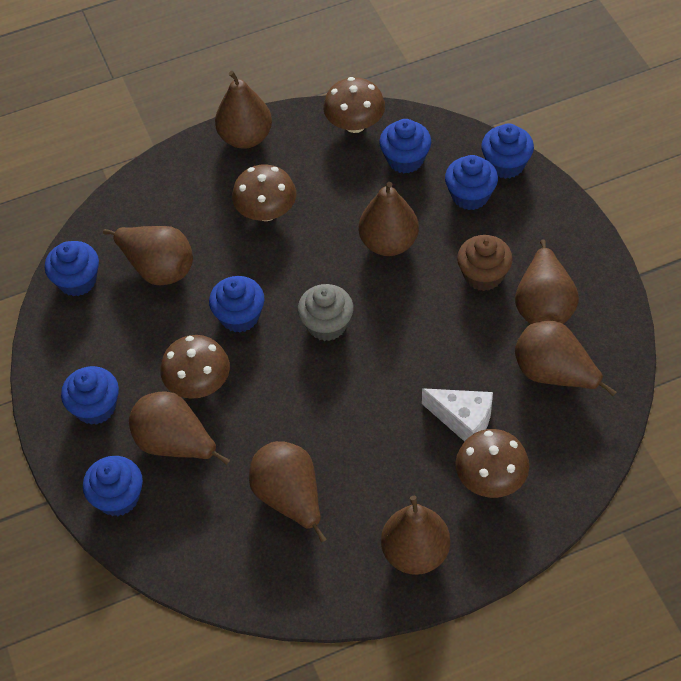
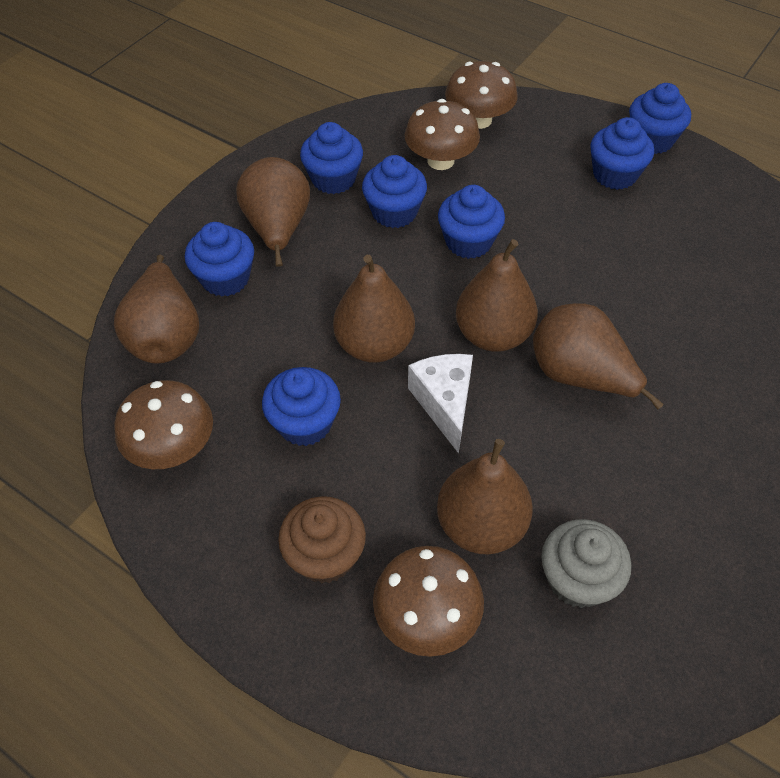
brown pear: [103,226,193,285] [129,391,230,465] [215,71,272,149] [249,441,327,543] [359,182,419,256] [381,496,450,575] [515,239,579,324] [515,321,616,396] = 8 -> [114,255,199,363] [236,157,310,267] [333,255,415,363] [437,439,533,554] [456,239,538,352] [533,303,664,410] = 6

